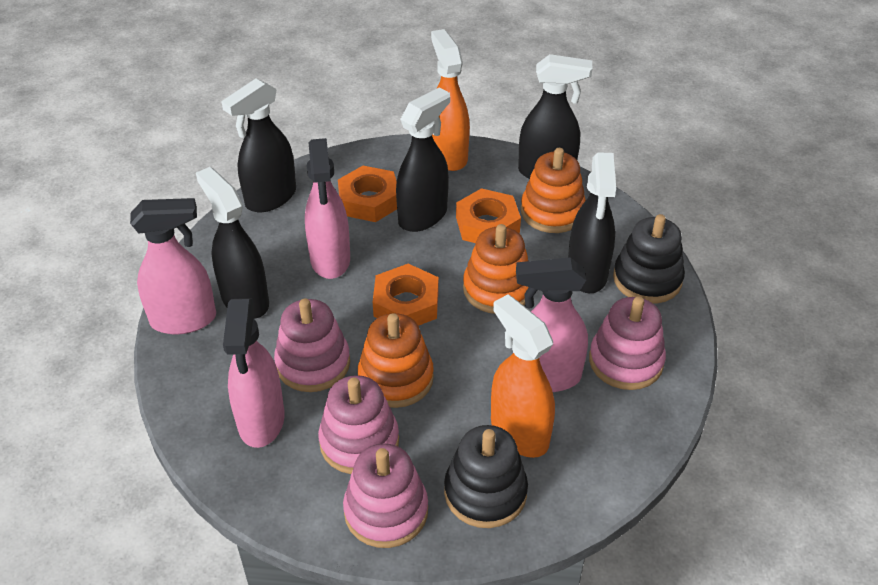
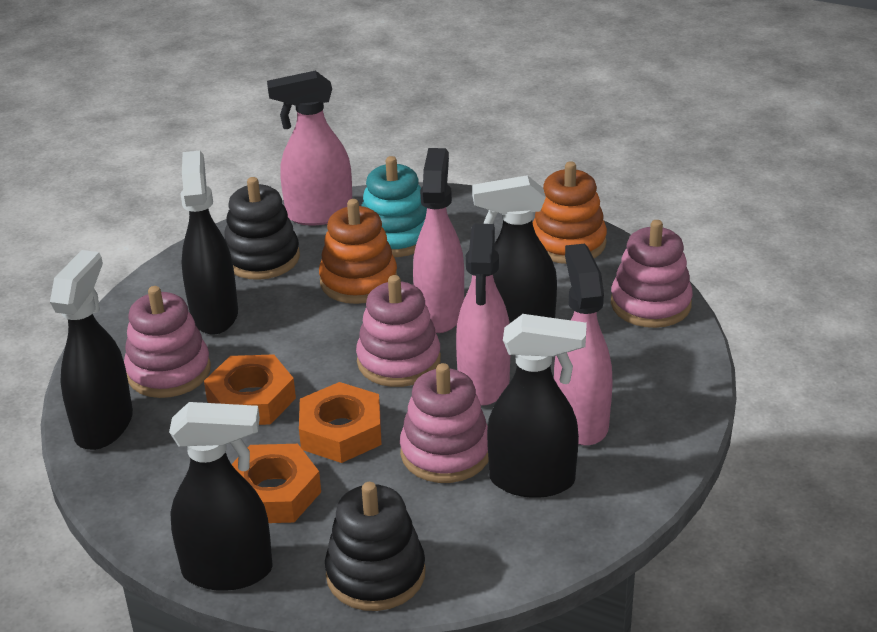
orange spray bottle: [431,29,470,171] [491,294,555,458] = 2 -> none = 0
orange stacking toy: [358,313,434,408] [463,224,529,314] [521,148,586,233] = 3 -> [319,199,397,304] [533,161,607,264] = 2
turquoise stacking toy: none = 0 -> [361,156,427,257] = 1

